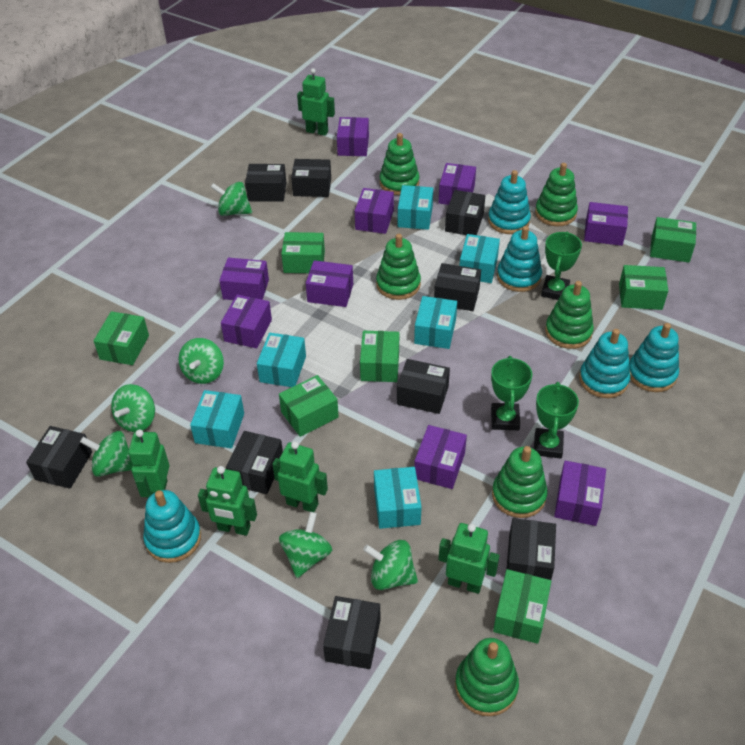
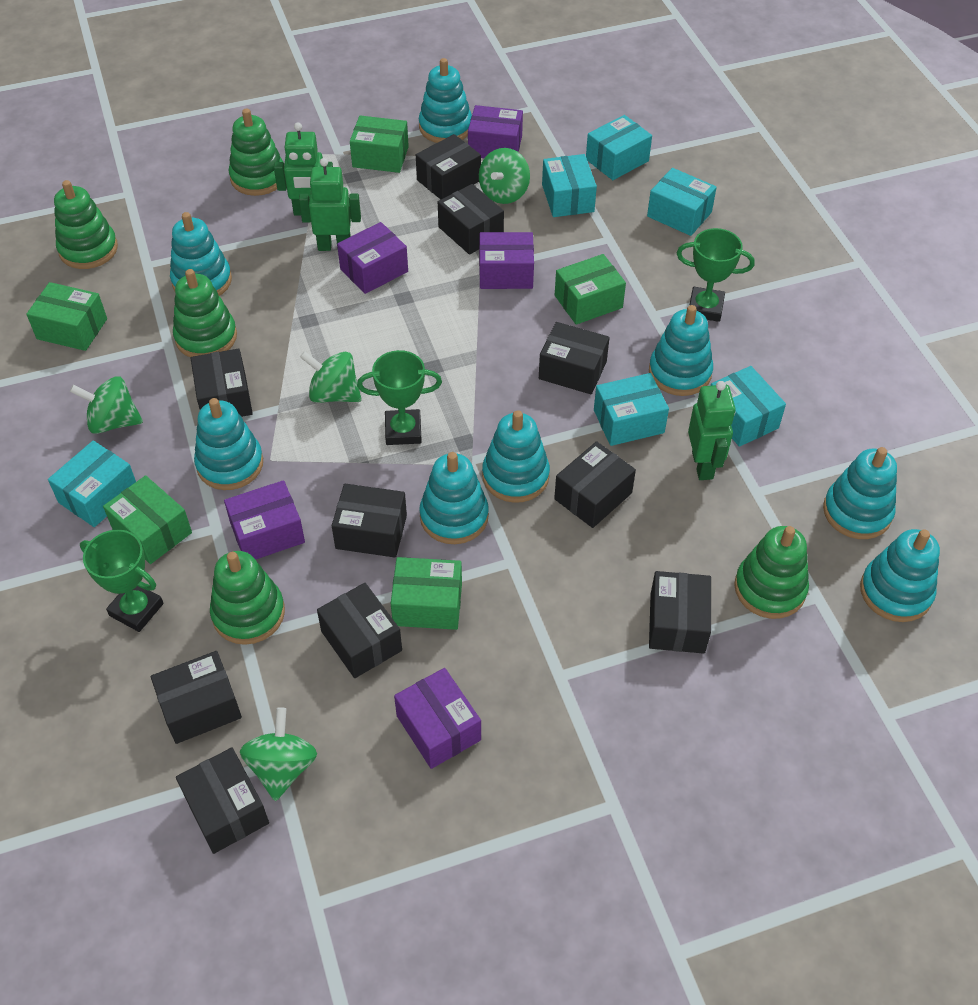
black box: [26,426,92,489] [226,431,283,494] [245,164,286,202] [291,159,331,197] [323,596,381,669] [397,359,450,414] [434,263,481,311] [445,190,485,235] [506,518,556,580] = 9 -> [151,651,242,744] [176,748,269,854] [191,348,253,417] [317,583,402,678] [332,484,407,557] [416,134,481,199] [438,184,504,255] [539,322,610,394] [554,441,636,528] [649,571,711,654] = 10
green box: [94,311,149,365] [279,375,339,437] [281,232,325,273] [360,331,399,382] [493,569,551,644] [619,265,668,310] [650,217,696,263] = 7 -> [26,282,107,351] [103,475,192,564] [350,116,409,173] [391,557,462,630] [555,254,626,325] = 5
green robot: [128,429,169,498] [198,466,257,536] [272,441,328,512] [297,68,335,136] [439,523,500,594] = 5 -> [274,122,333,216] [299,158,361,251] [688,381,736,480] = 3
green spinning top: [80,431,133,477] [111,384,155,432] [178,338,224,384] [211,182,252,216] [279,512,332,578] [363,540,418,590] = 6 -> [70,376,143,434] [240,707,317,801] [300,351,362,403] [479,148,530,204] = 4
green stacking toy: [376,234,421,300] [380,133,419,195] [455,638,519,716] [492,446,548,518] [535,163,578,226] [545,281,594,349] = 6 -> [54,180,118,269] [173,269,237,358] [210,551,285,645] [229,108,284,196] [734,526,809,619] = 5
purple box: [219,258,269,300] [221,294,272,348] [306,260,353,307] [337,117,369,156] [355,188,394,234] [414,425,467,489] [439,163,476,205] [554,461,606,526] [584,202,628,246] = 9 -> [224,480,305,560] [337,222,408,294] [394,668,481,769] [468,105,523,158] [479,232,534,289] = 5
turquoise stacking toy: [143,490,201,563] [488,170,531,234] [497,226,542,292] [579,329,630,398] [629,323,679,392] = 5 -> [170,212,232,296] [194,398,263,490] [419,58,472,143] [419,452,489,544] [482,410,550,503] [649,305,713,396] [823,447,897,539] [860,529,940,622] = 8

